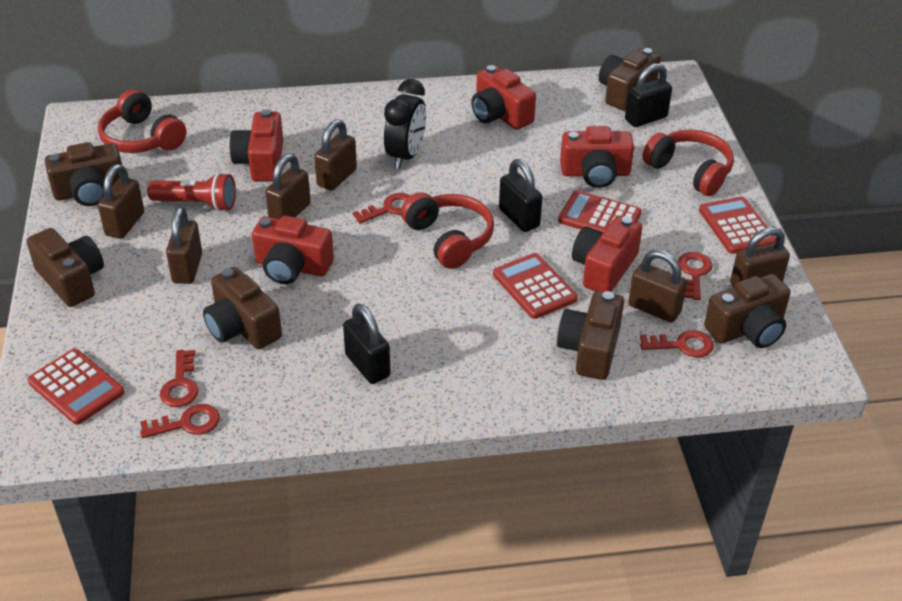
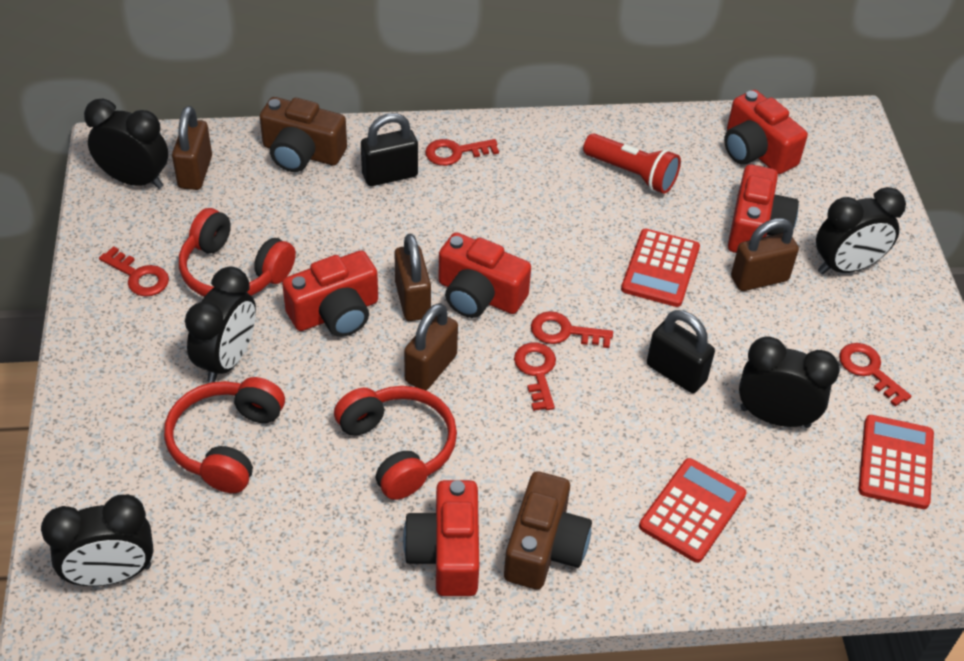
black clock: [384,79,426,169] = 1 -> [41,495,154,586] [84,99,168,189] [185,267,256,383] [739,337,840,428] [816,187,906,274] = 5
black padlock: [343,304,390,384] [499,159,542,232] [625,63,672,127] = 3 -> [361,113,418,186] [647,310,715,393] = 2
brown camera: [26,228,104,307] [45,142,122,206] [203,267,282,349] [557,291,624,380] [599,48,661,111] [704,274,791,348] = 6 -> [260,97,347,172] [504,471,592,590] = 2
brown padlock: [98,164,144,239] [166,207,202,284] [265,154,311,219] [314,119,357,191] [628,250,687,323] [730,227,790,287] = 6 -> [172,106,212,190] [395,233,431,321] [404,303,458,390] [731,218,799,291] = 4
red calculator: [27,349,125,425] [493,253,578,319] [558,190,642,232] [699,196,776,254] = 4 -> [621,229,700,307] [639,458,747,563] [858,415,934,509] = 3

